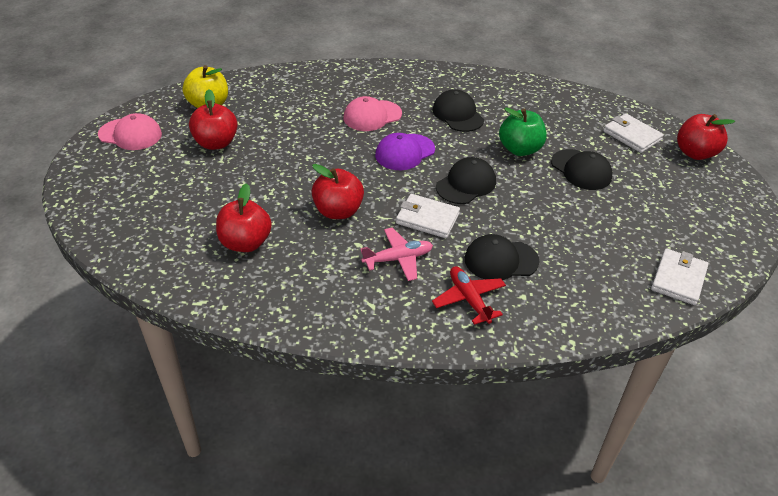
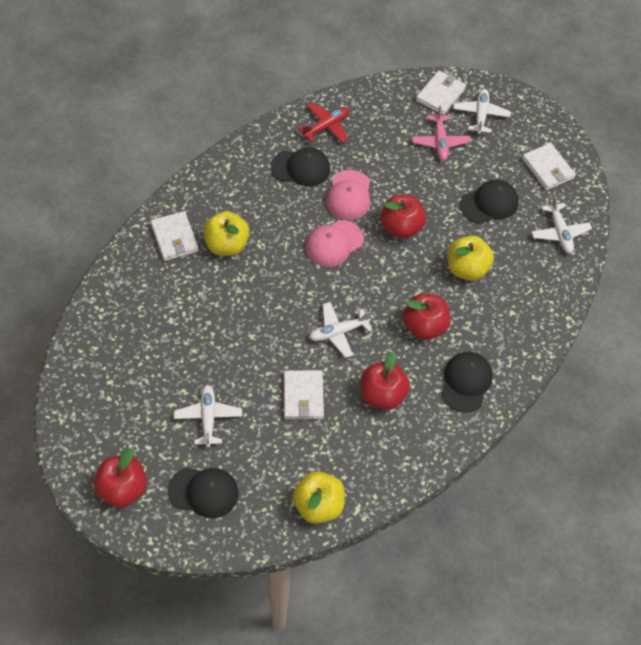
green apple: [499,107,547,156] = 1 -> none = 0
purple cap: [375,133,435,170] = 1 -> none = 0
white plane: none = 0 -> [174,385,242,447] [309,302,372,358] [453,89,511,134] [531,195,592,253] = 4
white wallet: [396,194,460,238] [603,113,664,153] [651,248,709,305] = 3 -> [151,211,199,261] [284,370,324,420] [416,70,466,115] [522,143,576,190] = 4
yellow apple: [182,65,228,108] = 1 -> [203,211,250,256] [293,471,345,524] [448,235,494,281] = 3

